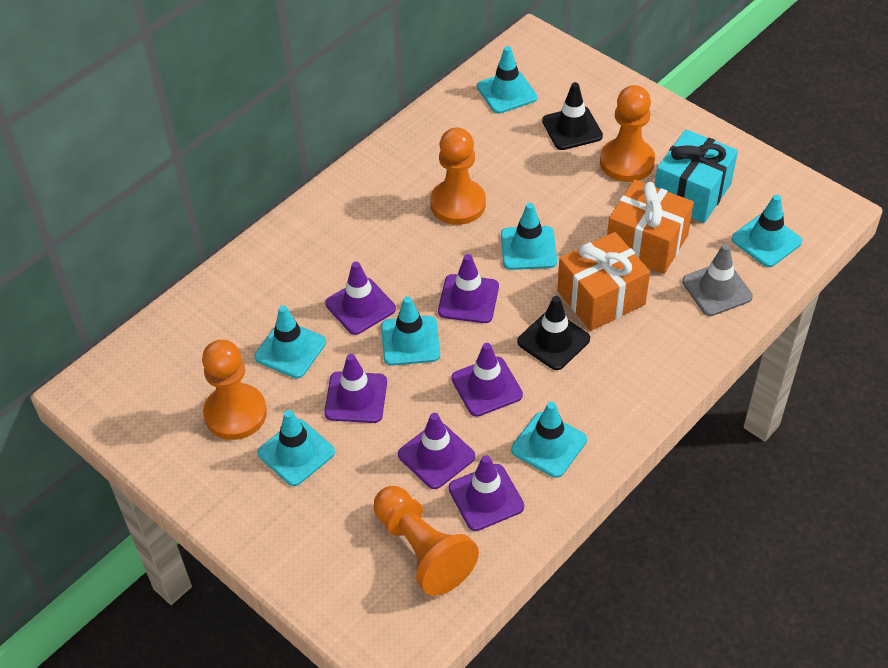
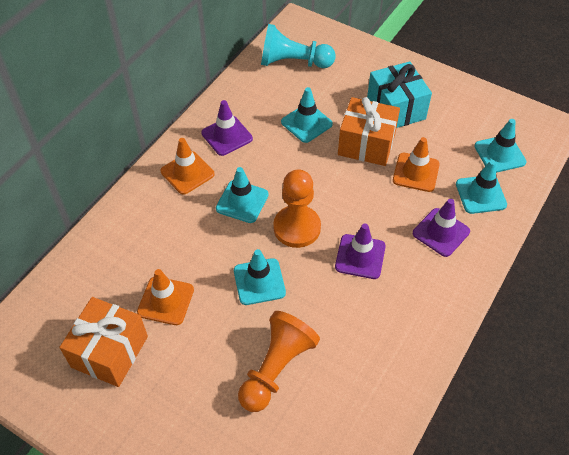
black traffic cone: [517,296,590,370] [542,82,603,150] = 2 -> none = 0
grey traffic cone: [682,244,753,316] = 1 -> none = 0
orange pawn: [202,340,267,440] [374,486,479,596] [430,127,486,225] [600,85,655,182] = 4 -> [238,311,320,412] [273,169,321,248] = 2
orange traffic cone: none = 0 -> [137,269,194,325] [161,138,215,195] [393,137,440,192] = 3
purple traffic cone: [324,354,387,423] [325,261,396,335] [398,413,475,489] [438,254,499,323] [448,455,524,531] [451,343,523,417] = 6 -> [201,100,253,156] [335,224,386,279] [413,199,470,257] = 3
turquoise pawn: none = 0 -> [261,24,336,68] = 1
turquoise traffic cone: [255,305,326,378] [258,410,335,486] [381,296,440,366] [477,46,537,114] [501,203,557,270] [511,402,587,478] [732,195,802,267] = 7 -> [216,167,269,223] [234,249,286,305] [281,87,333,143] [456,160,507,214] [474,119,527,173] = 5

